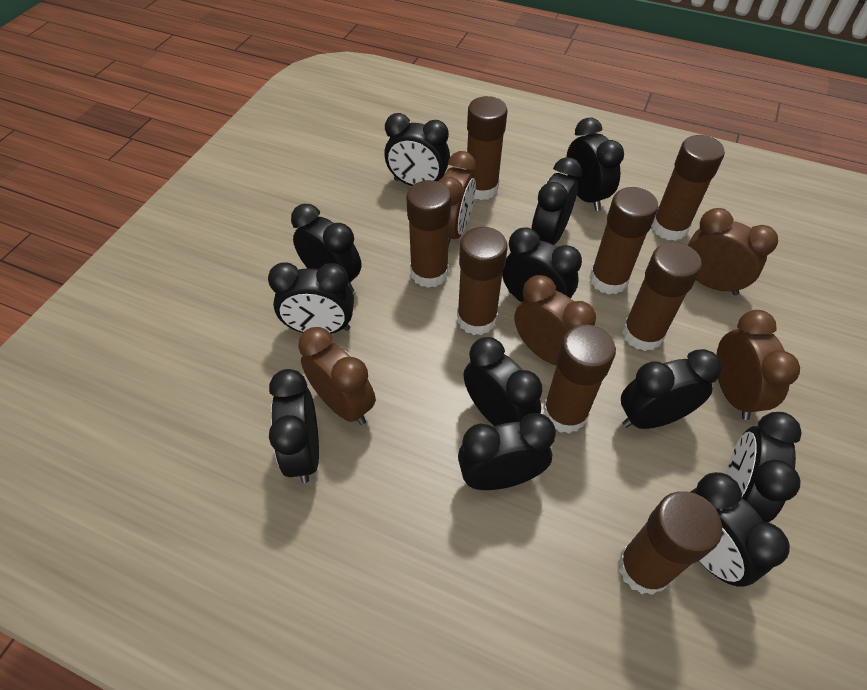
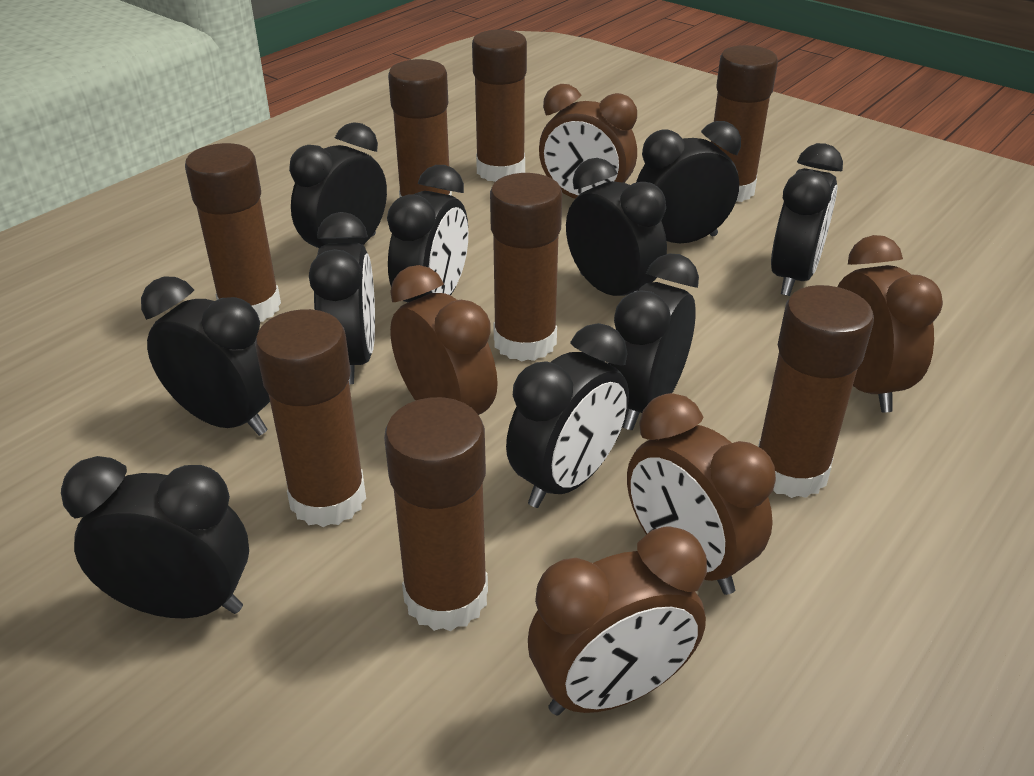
black clock: [268,262,354,334] [269,369,319,483] [291,204,361,292] [384,113,450,186] [458,413,556,490] [464,337,542,426] [502,227,582,302] [531,157,582,245] [567,118,624,211] [621,349,722,429] [690,472,790,587] [726,412,802,522] = 12 -> [61,456,249,618] [141,277,270,436] [289,122,387,255] [309,212,375,384] [387,165,468,302] [506,323,629,508] [566,158,667,296] [608,254,699,430] [636,121,741,243] [771,143,843,296] = 10

